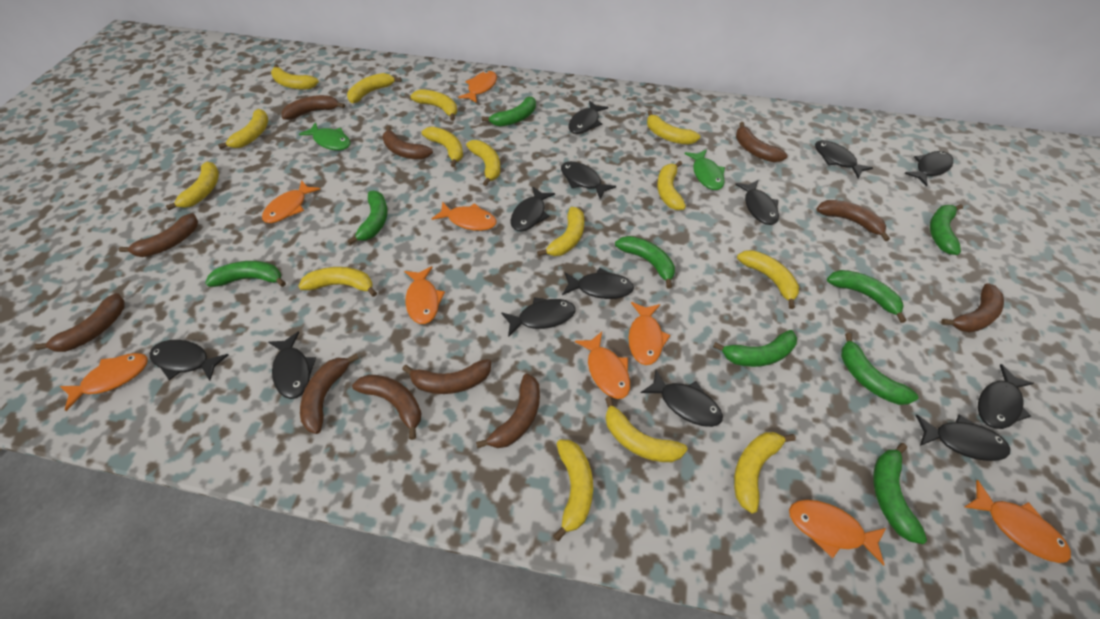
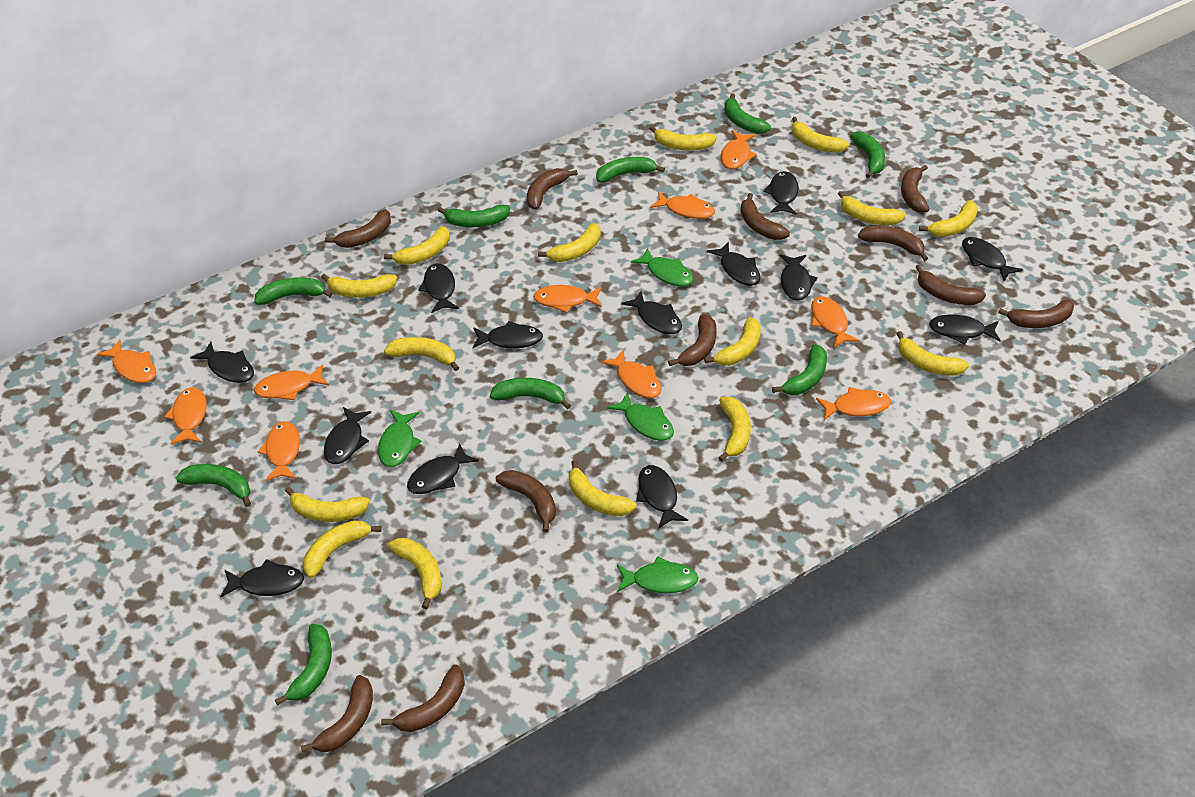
green fish: [299,122,350,150] [685,149,725,190] = 2 -> [378,410,422,467] [607,392,674,441] [617,556,699,593] [631,248,693,287] = 4
orange fish: [60,353,148,411] [262,180,320,223] [404,266,445,324] [432,202,497,231] [458,71,497,103] [575,332,630,399] [629,302,670,365] [789,500,886,566] [964,480,1071,563] = 9 -> [97,339,156,383] [164,387,207,445] [254,365,329,400] [258,421,300,481] [533,285,602,313] [601,349,662,398] [650,191,715,219] [721,130,756,169] [811,296,860,347] [816,387,891,420] = 10

